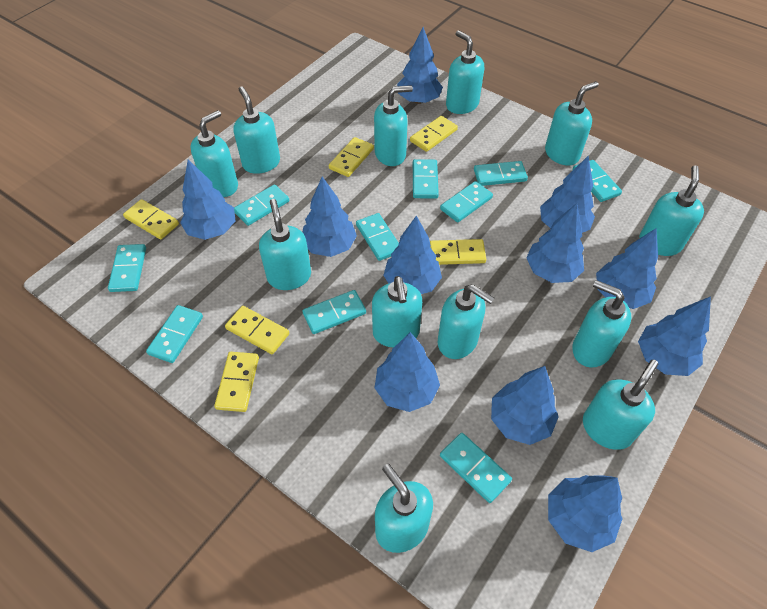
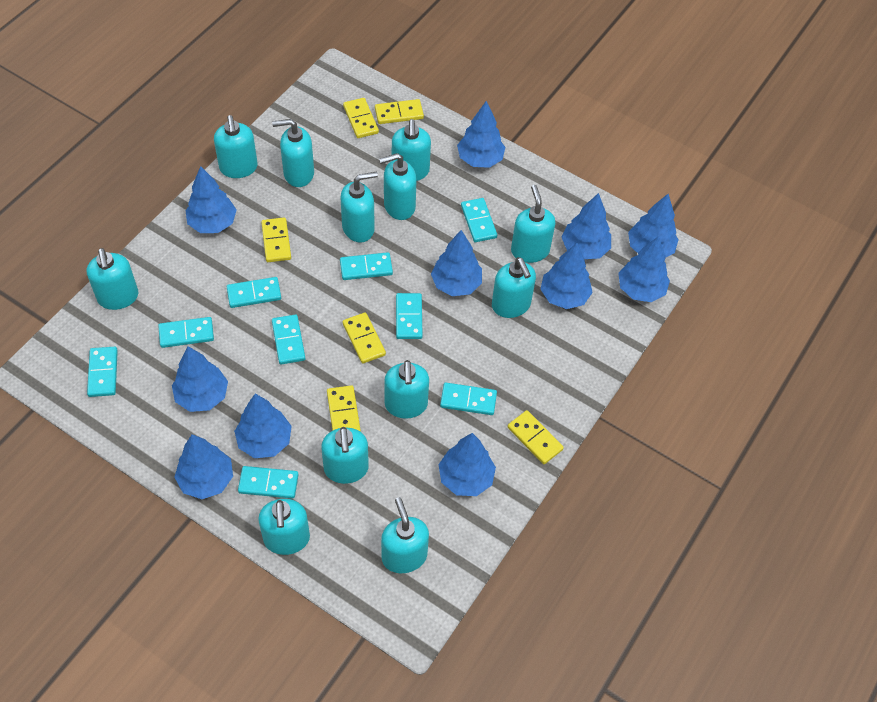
turquoise domino: [108,244,146,292] [146,305,203,363] [234,184,289,226] [302,290,366,334] [356,213,399,261] [413,159,439,199] [440,181,493,222] [440,433,512,503] [474,161,528,186] [572,160,622,202] = 10 -> [87,347,118,397] [158,317,214,348] [227,277,281,308] [238,466,299,499] [272,314,305,365] [340,252,393,280] [396,293,423,339] [440,383,497,415] [461,198,497,242] = 9

